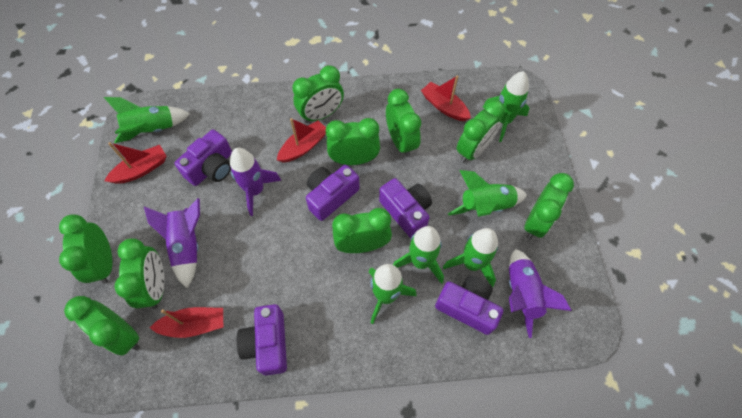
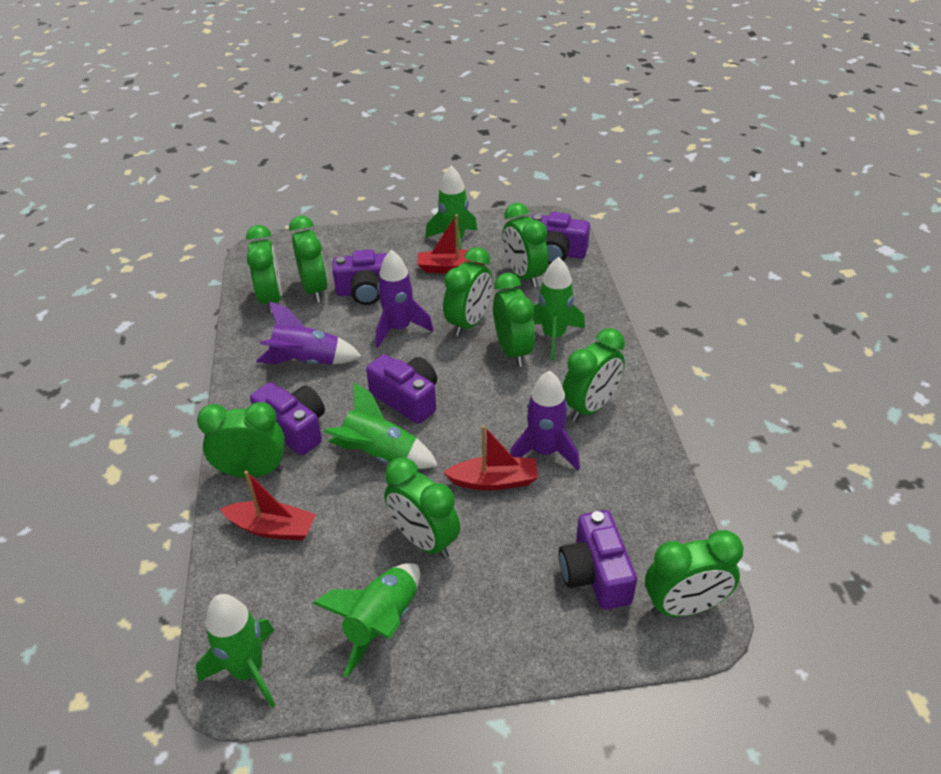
green rocket: [104,97,190,143] [369,264,417,324] [393,226,444,284] [443,228,498,287] [448,170,527,217] [482,71,530,142] = 6 -> [196,594,276,708] [312,563,420,677] [324,382,438,469] [425,166,477,249] [533,257,585,360] = 5
red boat: [105,142,167,184] [150,307,223,338] [277,118,326,163] [421,76,471,121] = 4 -> [220,471,316,541] [418,214,490,274] [443,425,538,490] = 3

